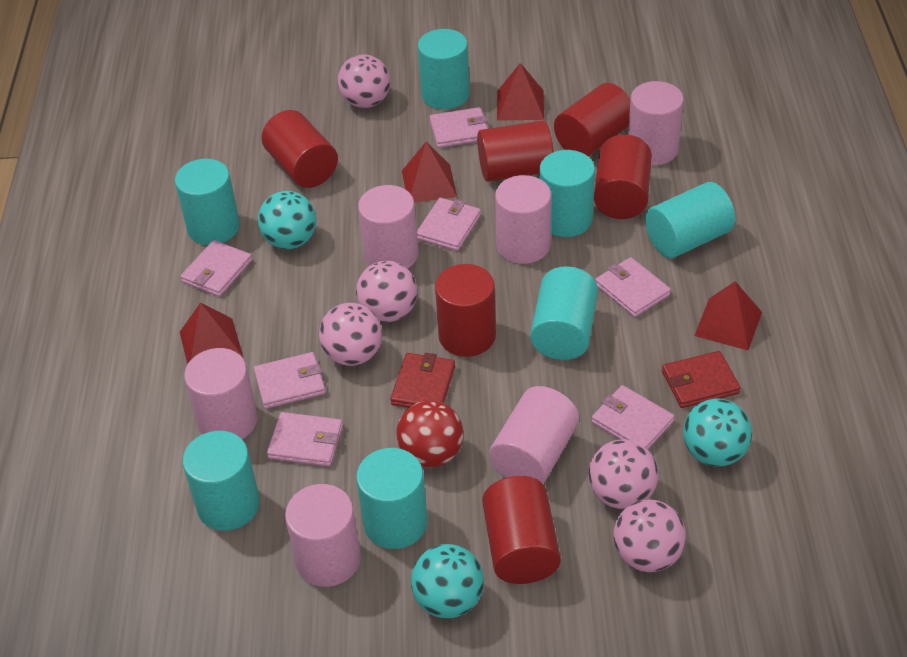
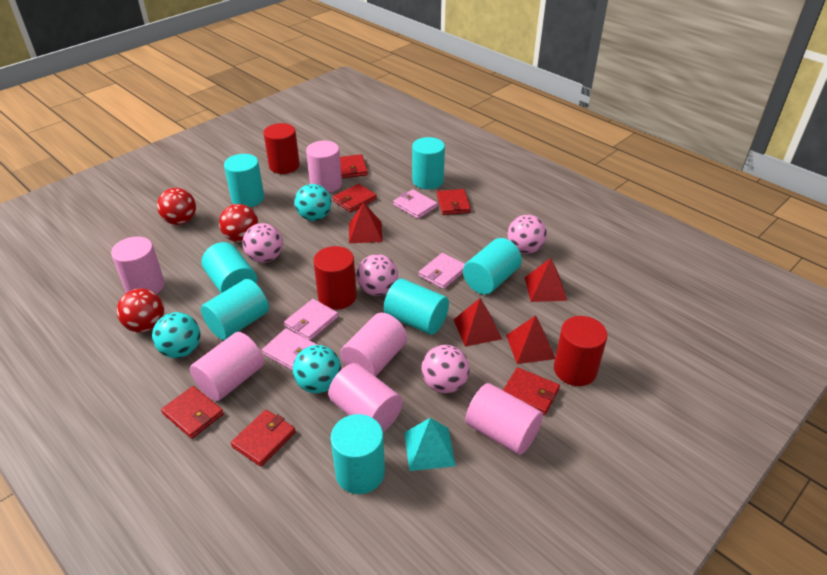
pink ball: [319,303,382,366] [338,54,390,108] [356,261,417,322] [588,439,658,509] [613,499,686,572] = 5 -> [242,223,283,263] [356,254,398,296] [421,345,470,393] [508,215,547,254] = 4
pink wallet: [180,240,252,297] [254,352,325,409] [267,412,343,467] [417,198,481,251] [430,107,488,148] [592,385,675,449] [595,257,671,317] = 7 -> [262,328,317,371] [284,299,338,341] [393,189,438,219] [419,253,465,289] = 4
red ball: [396,400,464,468] = 1 -> [117,288,164,333] [157,188,196,225] [219,204,258,242] = 3
red cylinder: [262,110,338,188] [435,264,496,357] [477,120,554,182] [482,476,561,584] [554,83,630,157] [594,134,652,219] = 6 -> [263,123,300,174] [313,246,357,310] [554,316,608,386] = 3
red wallet: [390,353,455,408] [662,351,741,408] = 2 -> [161,386,224,439] [231,410,296,467] [333,184,377,213] [340,154,368,178] [437,189,471,215] [503,367,560,415] = 6
turquoise pyramid: none = 0 -> [404,418,456,471] = 1

